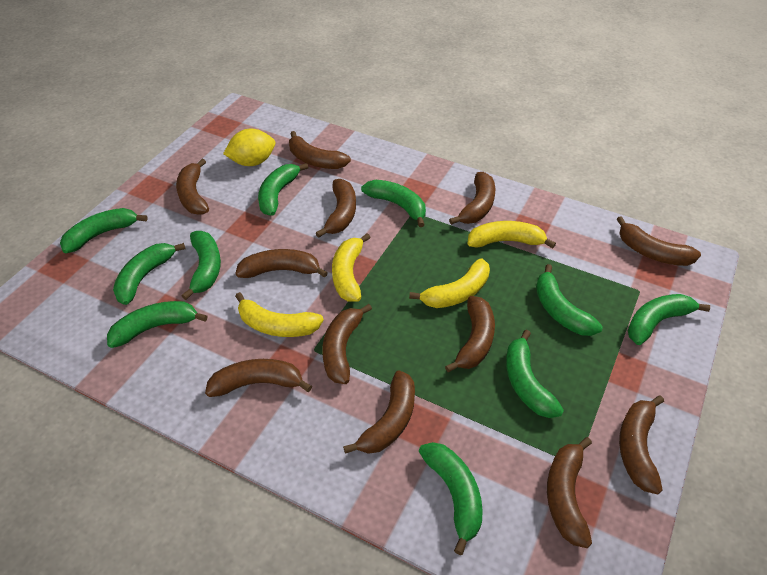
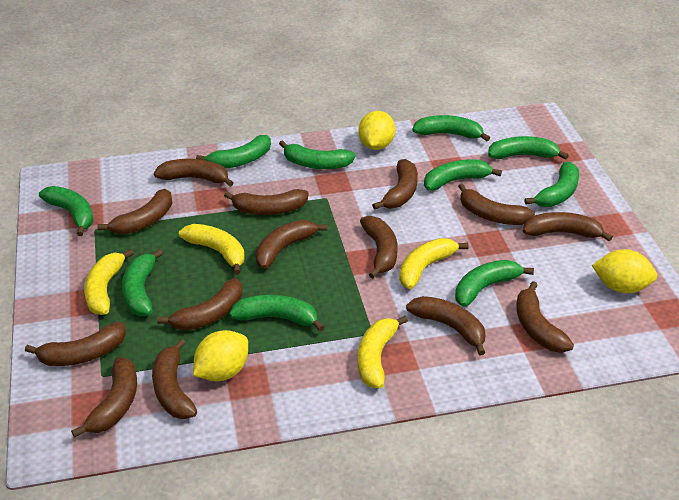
brown banana: [176,159,209,215] [205,359,312,397] [235,249,328,278] [289,131,351,169] [316,179,356,238] [322,304,372,384] [343,370,415,454] [445,296,495,372] [449,172,495,225] [547,437,592,548] [617,216,701,266] [619,395,664,495] = 12 -> [25,322,126,366] [71,357,137,438] [97,189,173,235] [152,339,197,419] [154,159,233,187] [157,278,242,331] [224,189,309,215] [255,220,327,269] [360,216,398,279] [372,159,418,210] [406,296,486,356] [458,183,535,225] [516,281,574,353] [523,212,613,241] = 14
yellow lemon: [223,129,275,166] = 1 -> [193,330,248,381] [358,111,395,150] [592,249,657,293] = 3

